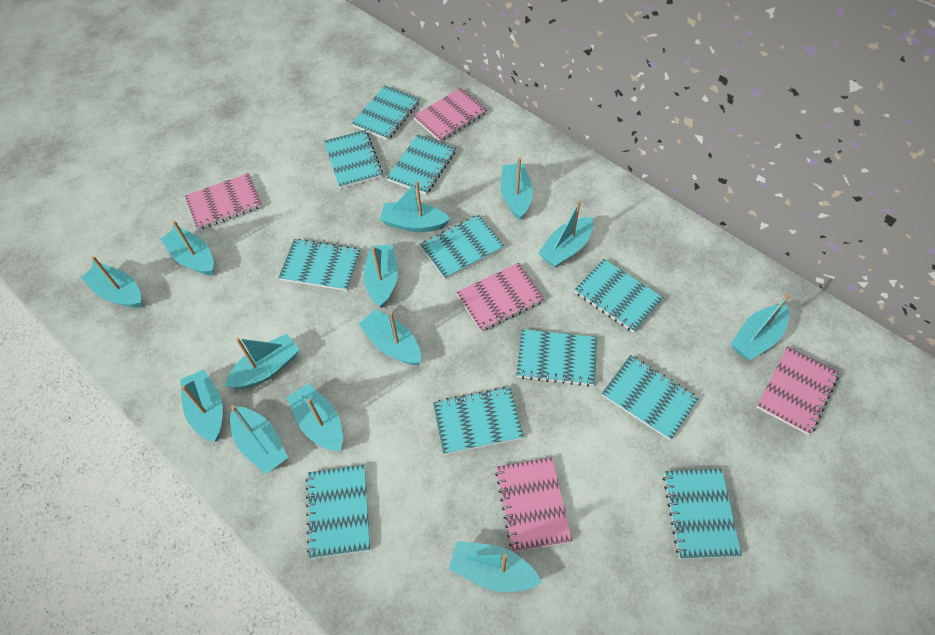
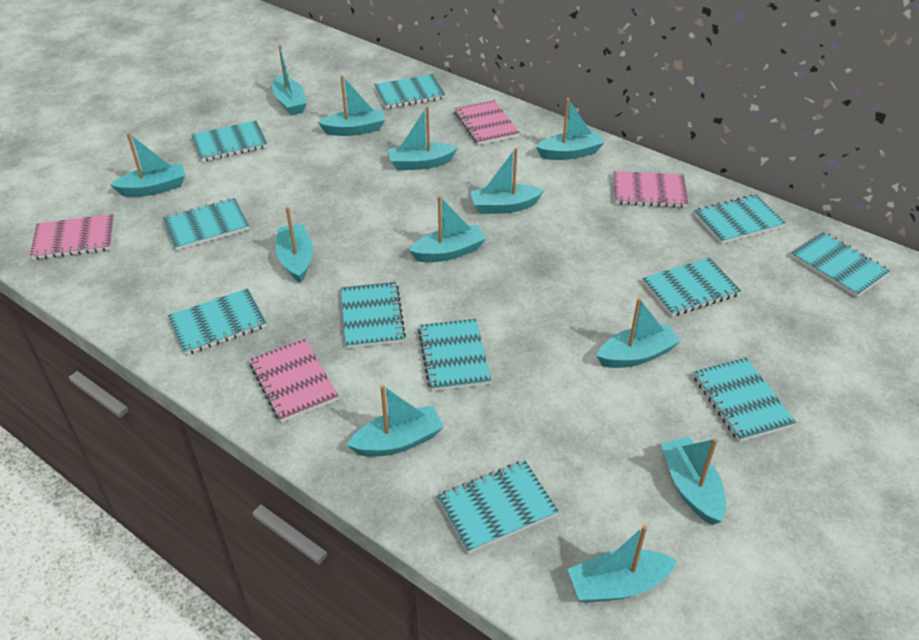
pink notebook: [185,173,262,230] [413,88,487,142] [456,263,545,331] [495,457,572,552] [757,346,839,435] = 5 -> [30,214,114,260] [249,339,339,423] [455,100,520,145] [613,171,688,208] = 4
turquoise boat: [81,256,142,308] [160,220,214,275] [180,369,223,442] [225,334,299,389] [230,406,288,474] [287,383,343,451] [359,309,421,365] [364,245,398,308] [380,181,450,232] [449,541,542,592] [501,158,533,220] [538,200,593,267] [731,293,790,360] = 13 -> [110,133,185,197] [272,45,307,115] [276,207,313,283] [318,75,385,136] [347,385,444,457] [388,106,458,170] [409,195,486,262] [470,148,544,214] [536,98,604,160] [568,525,677,603] [597,298,681,368] [661,437,726,525] = 12

